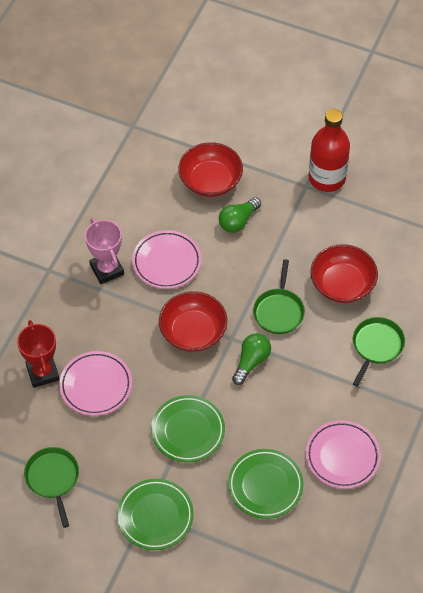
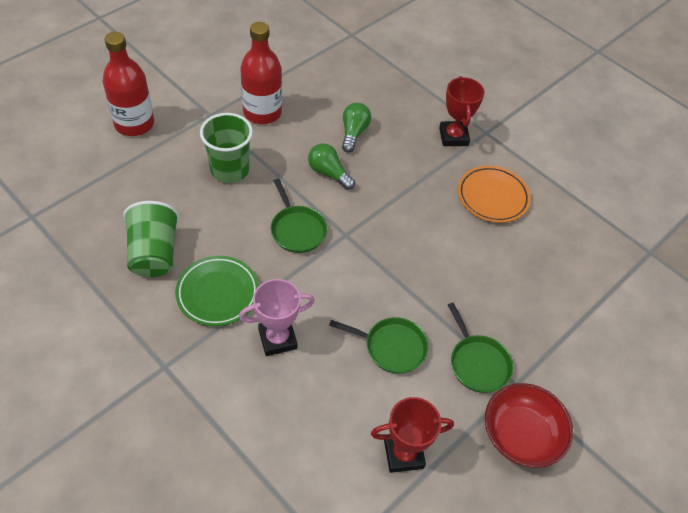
green cup: none = 0 -> [123,201,179,277] [200,113,253,183] = 2
green plate: [117,479,194,550] [151,395,225,462] [228,449,304,519] = 3 -> [175,256,259,326] = 1
orange plate: none = 0 -> [458,166,531,223] = 1
pink plate: [59,351,132,416] [132,230,201,289] [306,420,381,489] = 3 -> none = 0
red bottle: [309,109,350,192] = 1 -> [103,32,154,136] [240,22,282,124] = 2
red bowl: [159,291,227,352] [178,142,243,197] [310,244,378,303] = 3 -> [485,383,573,468] = 1
red trophy: [17,320,60,388] = 1 -> [371,397,454,473] [439,76,485,146] = 2

